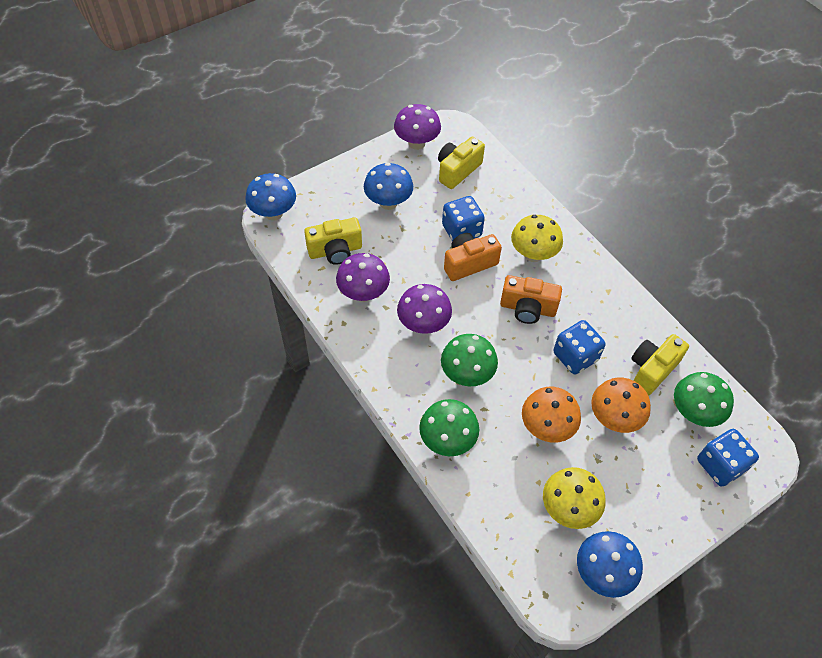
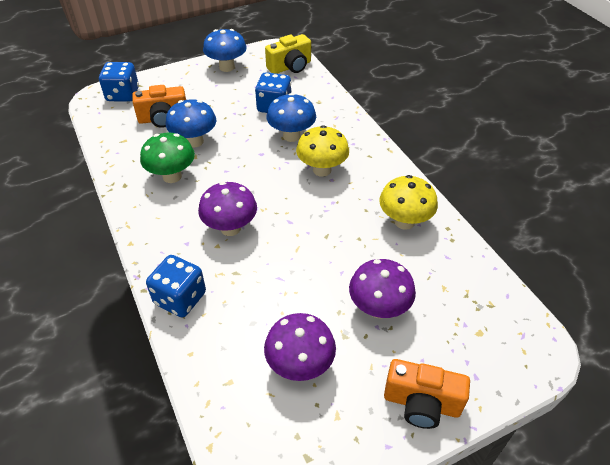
green mushroom: [419,399,479,456] [441,334,498,386] [674,372,734,427] = 3 -> [140,133,195,183] = 1
orange mushroom: [522,387,581,443] [591,377,651,433] = 2 -> none = 0
yellow camera: [304,218,362,265] [438,137,485,189] [631,334,689,396] = 3 -> [265,34,311,74] = 1

